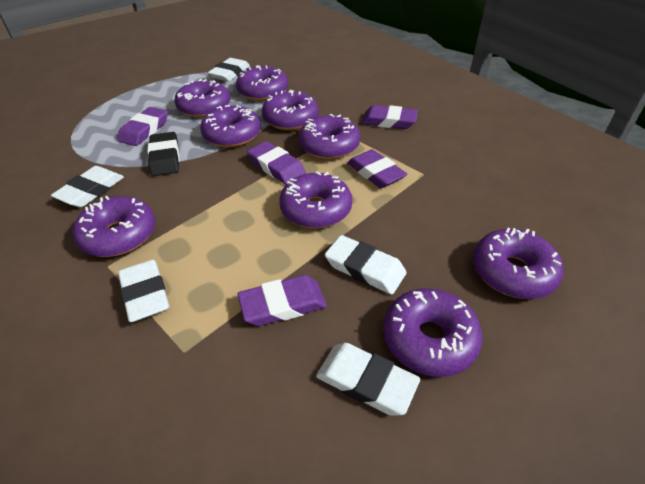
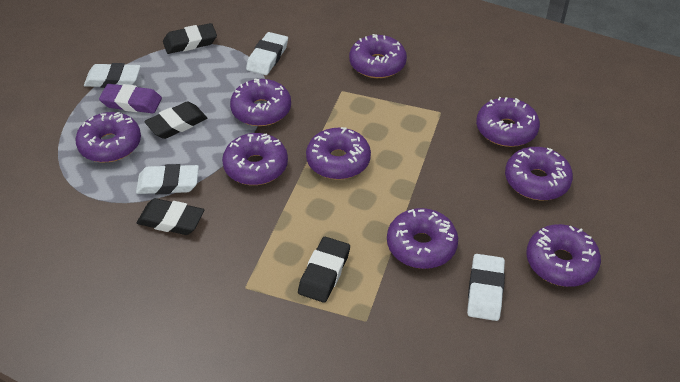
black eraser: [147,132,180,176] = 1 -> [137,198,205,235] [144,101,208,139] [163,23,217,54] [298,237,350,303] = 4
purple eraser: [118,107,168,146] [237,275,327,326] [247,141,306,185] [347,149,407,188] [361,105,418,129] = 5 -> [99,84,162,113] = 1
white eraser: [51,166,124,207] [118,260,169,322] [208,58,250,81] [316,343,420,416] [325,235,407,295] = 5 -> [84,63,141,88] [136,164,199,194] [246,32,288,75] [467,254,505,321] = 4

